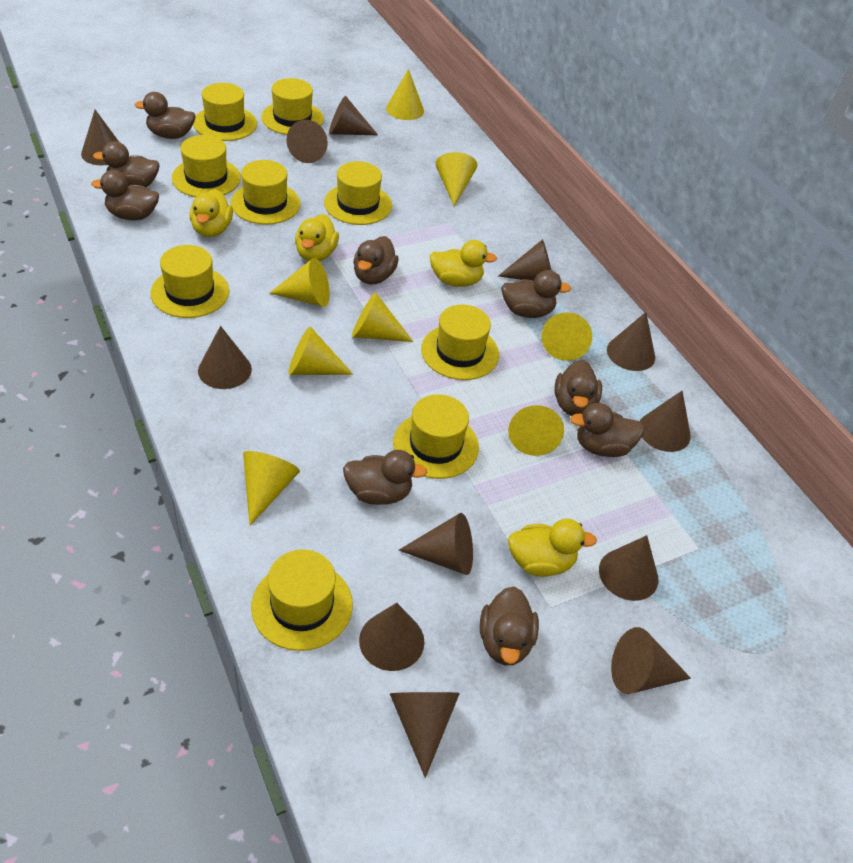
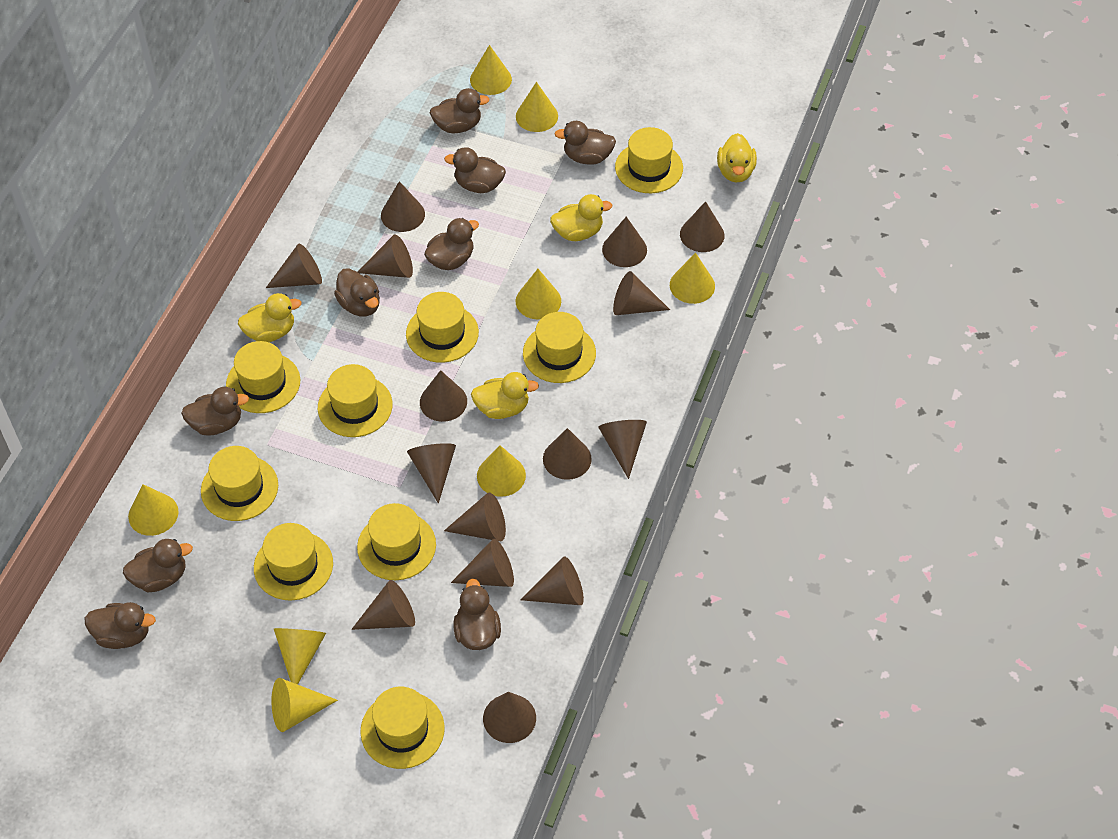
brown cone: [81,110,119,165] [198,326,252,389] [286,120,328,163] [329,96,378,135] [359,603,424,671] [390,692,460,778] [399,513,473,575] [498,239,551,281] [599,535,658,601] [607,312,655,371] [611,627,691,694] [640,391,691,452] = 12 -> [266,244,322,288] [351,580,415,630] [358,234,413,278] [381,181,425,232] [407,443,456,504] [420,370,467,422] [444,493,506,541] [451,539,514,587] [483,692,536,743] [520,557,584,605] [543,428,592,480] [598,420,647,479] [602,217,647,267] [613,271,670,315] [680,201,725,252] = 15

